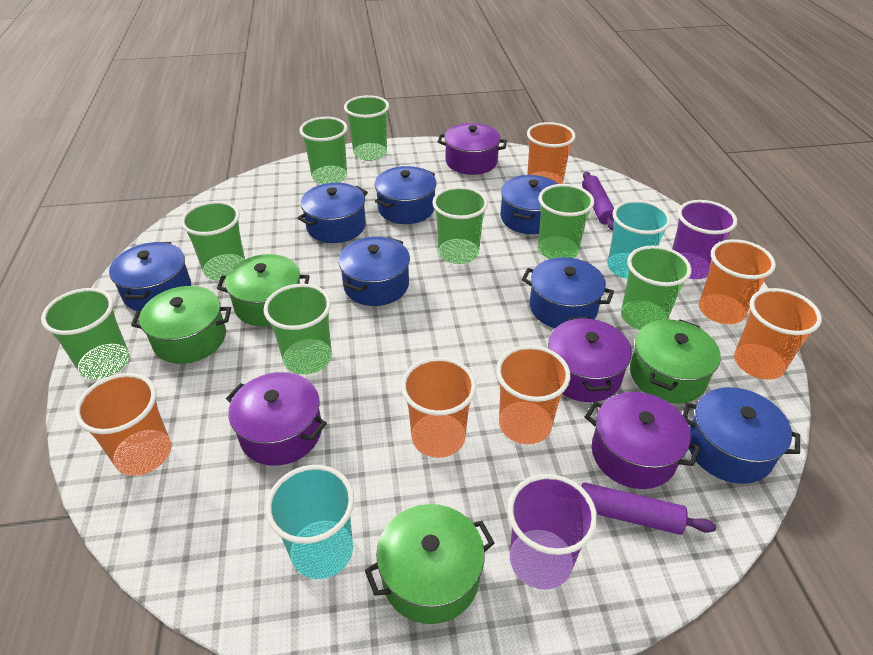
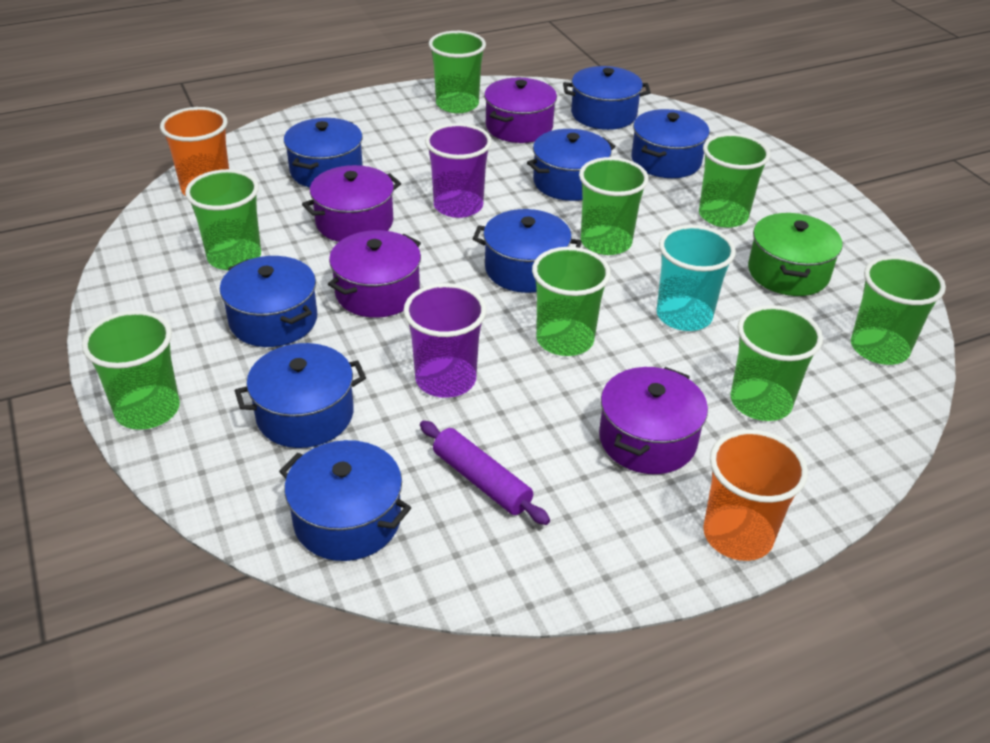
blue pot: [109,242,191,311] [298,183,368,243] [338,237,410,306] [375,166,437,224] [501,175,558,234] [522,257,614,328] [683,387,800,484] = 7 -> [220,256,318,347] [235,343,366,448] [279,440,411,561] [284,118,363,188] [473,209,582,293] [527,129,616,201] [563,66,651,130] [631,109,710,178] = 8
green pot: [131,286,231,364] [217,254,310,327] [365,504,494,624] [630,319,721,403] = 4 -> [748,213,843,296] = 1
orange cup: [75,373,171,476] [401,357,477,458] [496,345,570,444] [527,122,576,184] [699,239,776,324] [734,288,822,380] = 6 -> [160,107,229,196] [703,429,808,561] = 2
purple rolling pin: [581,483,716,535] [582,171,614,230] = 2 -> [420,421,550,525] = 1
turquoise cup: [266,465,354,579] [608,200,671,279] = 2 -> [657,225,736,331] = 1

